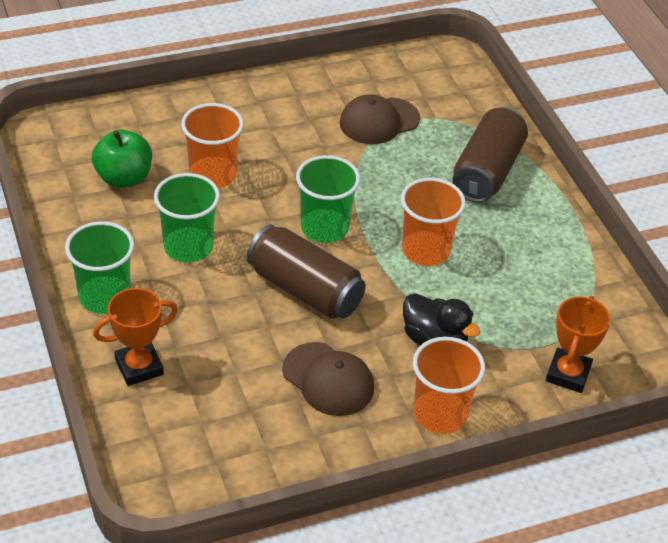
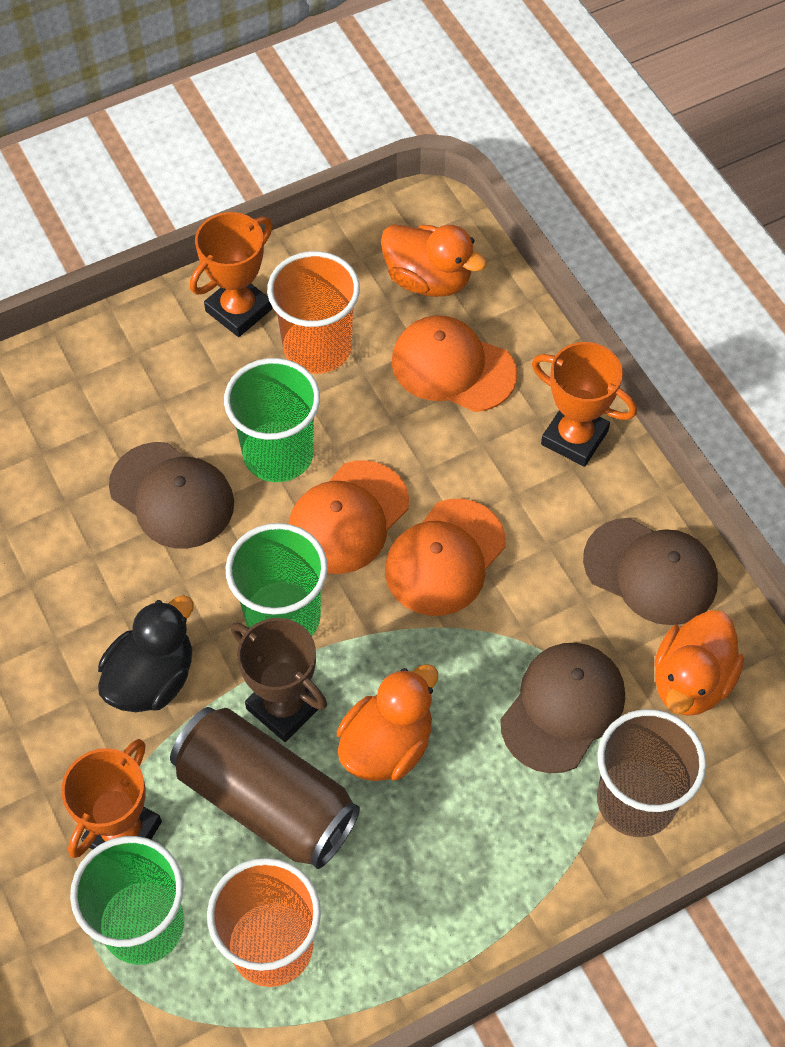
brown can: [247,225,366,319] [453,107,528,203] = 2 -> [170,707,360,869] = 1
brown cap: [282,342,374,416] [340,94,420,144] = 2 -> [109,442,234,549] [500,643,625,773] [583,518,718,625] = 3
brown cup: none = 0 -> [597,709,706,837] = 1
brown trophy: none = 0 -> [231,618,327,742] = 1
green apple: [92,130,152,188] = 1 -> none = 0
orange cap: none = 0 -> [289,460,409,574] [385,499,506,616] [392,315,517,412] = 3
orange cup: [181,103,244,188] [401,178,466,266] [413,337,485,434] = 3 -> [207,858,321,987] [267,251,360,374] = 2
orange duck: none = 0 -> [337,664,438,781] [381,224,487,297] [654,610,744,716] = 3
orange trophy: [93,288,178,386] [546,296,611,393] = 2 -> [61,739,162,858] [190,212,273,337] [532,342,637,467] = 3

